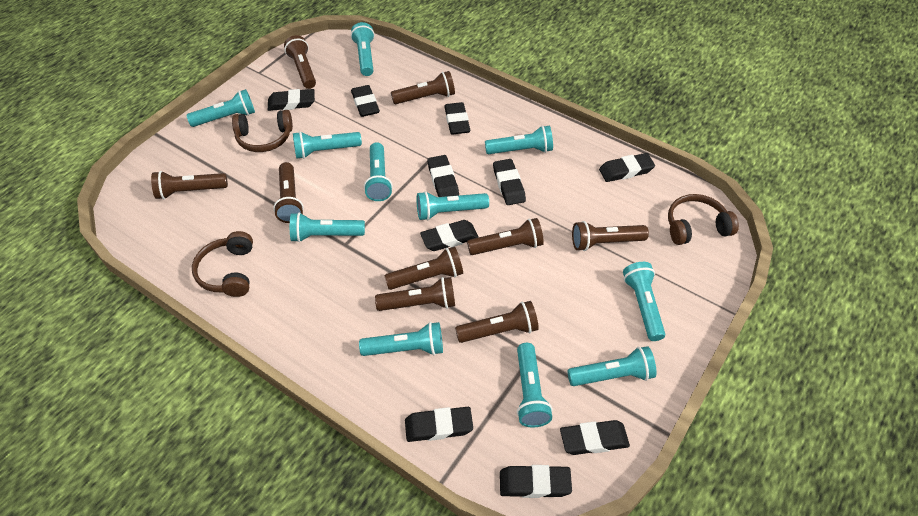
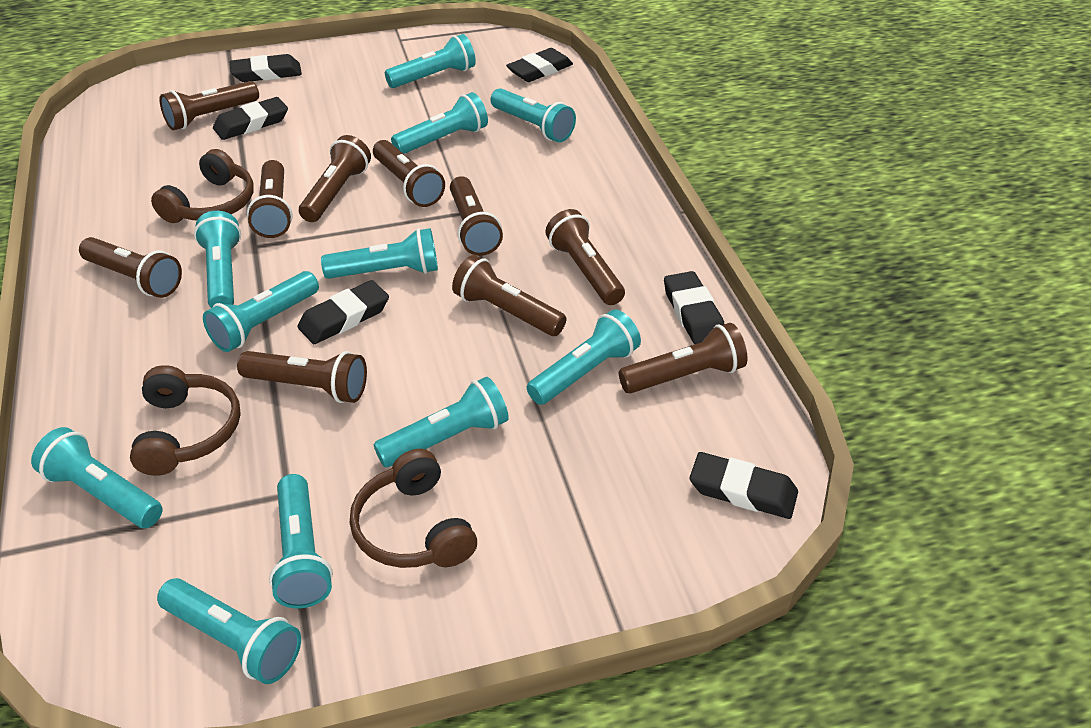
black eraser: [268,89,315,111] [351,85,380,117] [405,407,473,442] [420,220,479,251] [427,155,459,197] [444,102,470,135] [493,159,526,205] [500,465,572,498] [560,420,630,455] [599,153,655,182] = 10 -> [213,97,288,140] [230,54,302,82] [297,280,389,344] [506,48,573,82] [664,271,724,344] [690,452,798,519] = 6
brown flashlight: [151,171,228,199] [273,162,304,223] [284,35,316,89] [375,277,455,311] [384,247,463,290] [391,71,455,104] [455,301,539,343] [467,218,544,255] [572,221,649,251] = 9 -> [79,237,182,298] [160,81,259,130] [237,351,367,403] [247,160,293,238] [299,135,371,222] [373,140,445,207] [450,176,503,256] [452,255,567,336] [545,209,625,305] [619,323,747,394] = 10

